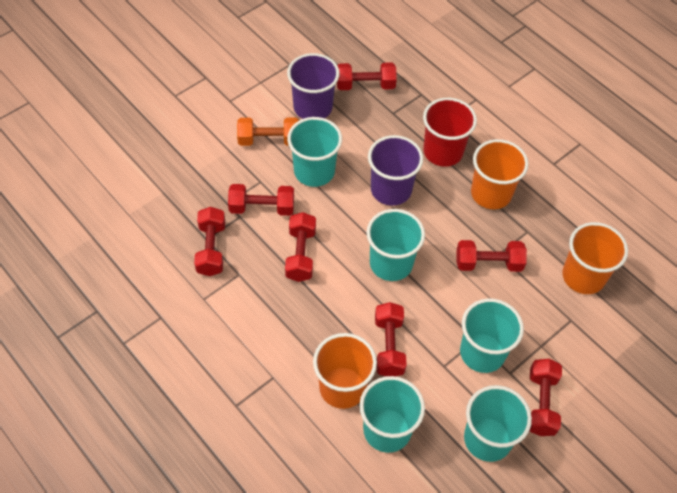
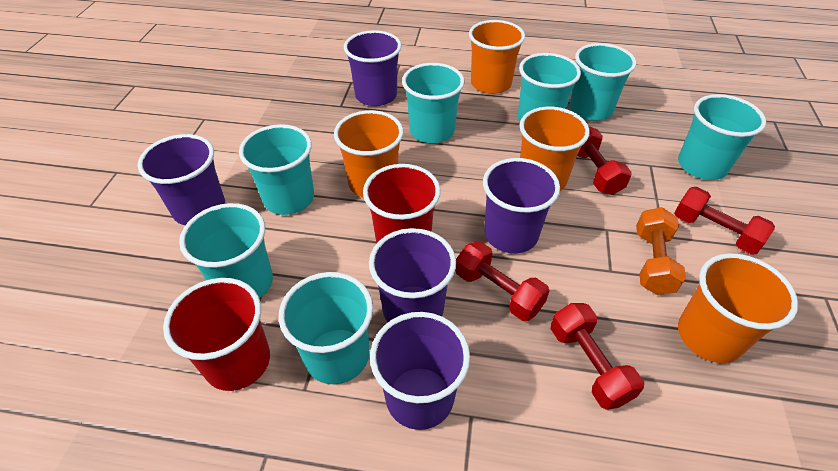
orange cup: [313,333,377,409] [471,139,529,209] [562,222,628,294] = 3 -> [334,110,403,198] [469,20,525,94] [519,107,590,191] [678,253,798,363] = 4
purple cup: [287,53,340,119] [368,135,423,206] = 2 -> [138,134,225,225] [344,30,402,106] [369,228,456,322] [370,312,470,430] [483,158,560,253] = 5
red cup: [423,98,477,167] = 1 -> [163,278,270,391] [363,164,441,244] = 2
red dumbbell: [194,207,225,276] [228,184,294,216] [285,212,316,282] [337,63,397,90] [375,302,407,376] [456,240,527,272] [530,359,562,436] = 7 -> [455,241,550,321] [551,303,644,410] [577,126,632,195] [674,187,775,255] = 4
turquoise cup: [287,117,342,187] [359,376,425,453] [367,209,425,281] [460,298,524,373] [464,385,532,462] = 5 -> [179,203,273,298] [239,124,314,215] [279,272,373,384] [402,63,465,143] [518,53,581,122] [570,43,636,121] [678,94,766,180] = 7

